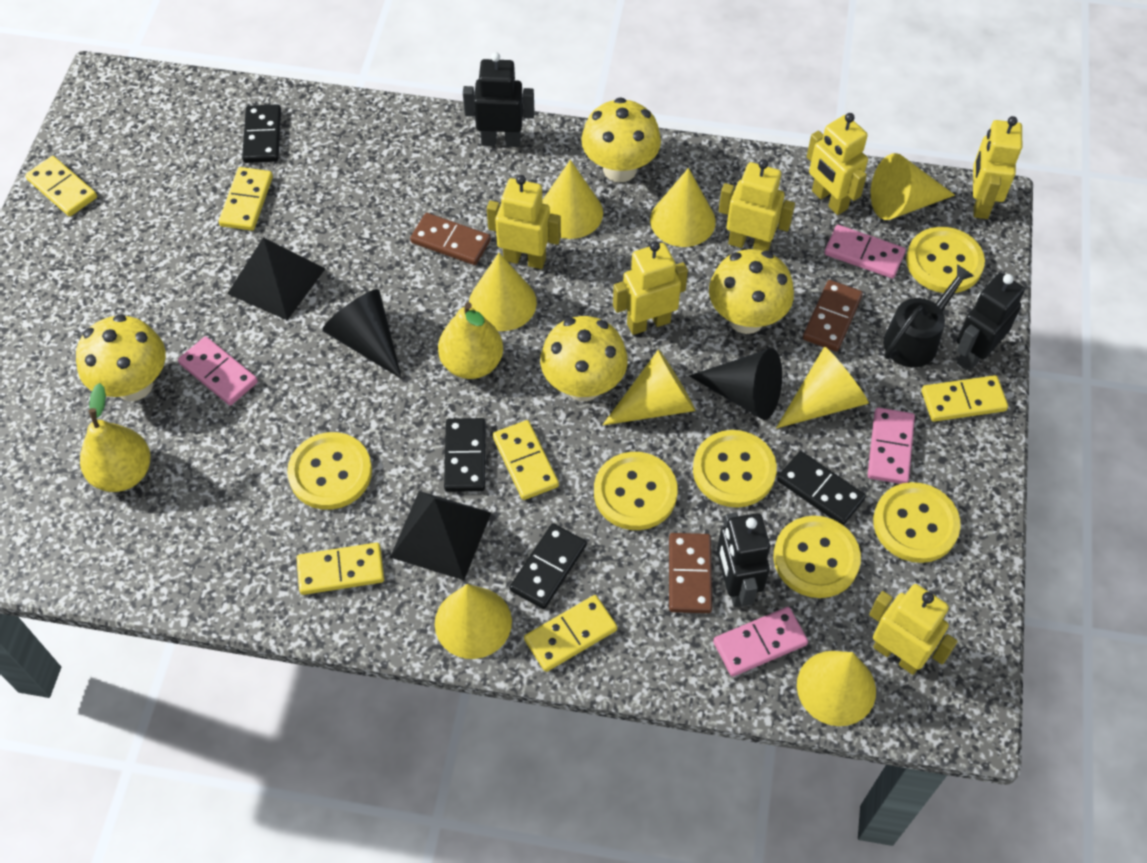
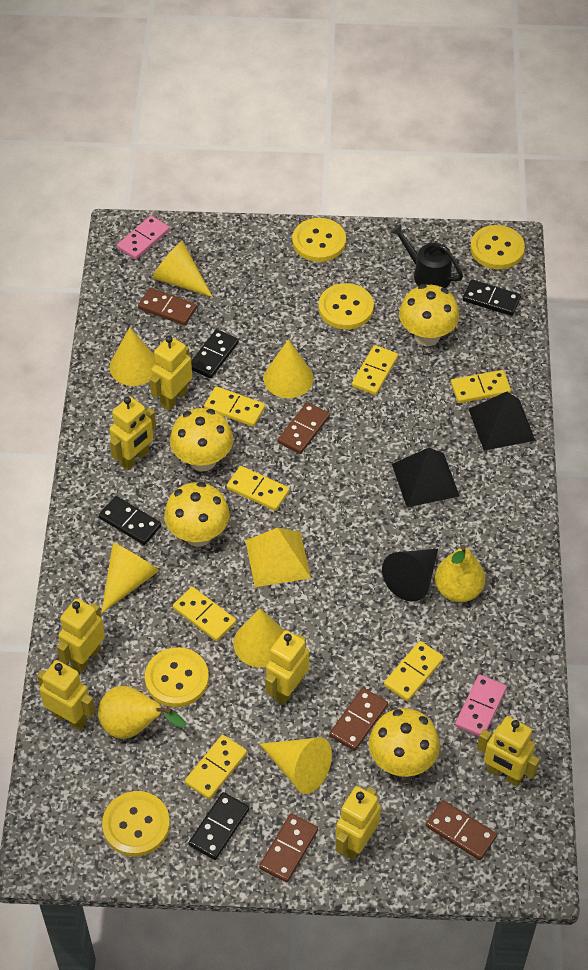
black cone: [322,289,402,379] [689,348,782,420] = 2 -> [382,549,438,602] = 1
black robot: [463,52,535,147] [717,513,770,607] [957,273,1025,372] = 3 -> none = 0
brown domino: [410,213,491,265] [669,533,712,613] [803,280,863,352] = 3 -> [138,288,197,325] [259,813,318,883] [278,402,330,454] [329,688,388,751] [426,800,497,860] = 5
pink domino: [178,336,258,405] [713,607,808,677] [824,225,906,278] [868,408,915,484] = 4 -> [117,216,170,260] [455,675,507,736] = 2
yellow button: [287,432,372,510] [594,452,678,530] [693,430,777,508] [773,516,861,598] [873,482,961,563] [906,227,985,293] = 6 -> [102,791,170,856] [145,647,209,707] [292,218,346,262] [319,283,374,329] [470,225,525,269] = 5
yellow cone: [435,584,512,659] [469,253,537,331] [542,160,603,239] [603,350,696,425] [650,168,716,247] [776,347,869,428] [797,651,876,726] [871,153,955,220] = 8 -> [101,542,159,614] [110,328,156,386] [152,241,213,297] [233,608,284,667] [260,738,332,794] [264,339,314,398] = 6
yellow domino: [25,156,97,217] [219,167,273,231] [296,542,384,595] [493,420,559,500] [524,595,617,672] [921,375,1008,422] = 6 -> [173,587,236,641] [185,735,247,799] [204,386,265,427] [227,466,290,511] [352,345,398,395] [384,641,444,701] [451,370,511,403] = 7
yellow pyramid: none = 0 -> [245,528,311,587] = 1
yellow robot: [487,175,561,269] [613,241,688,335] [719,159,795,251] [807,113,868,215] [869,584,958,675] [973,116,1022,219] = 6 -> [37,660,95,731] [57,599,105,673] [110,397,156,470] [150,336,192,410] [265,630,309,705] [335,786,381,860] [477,716,540,786] = 7

